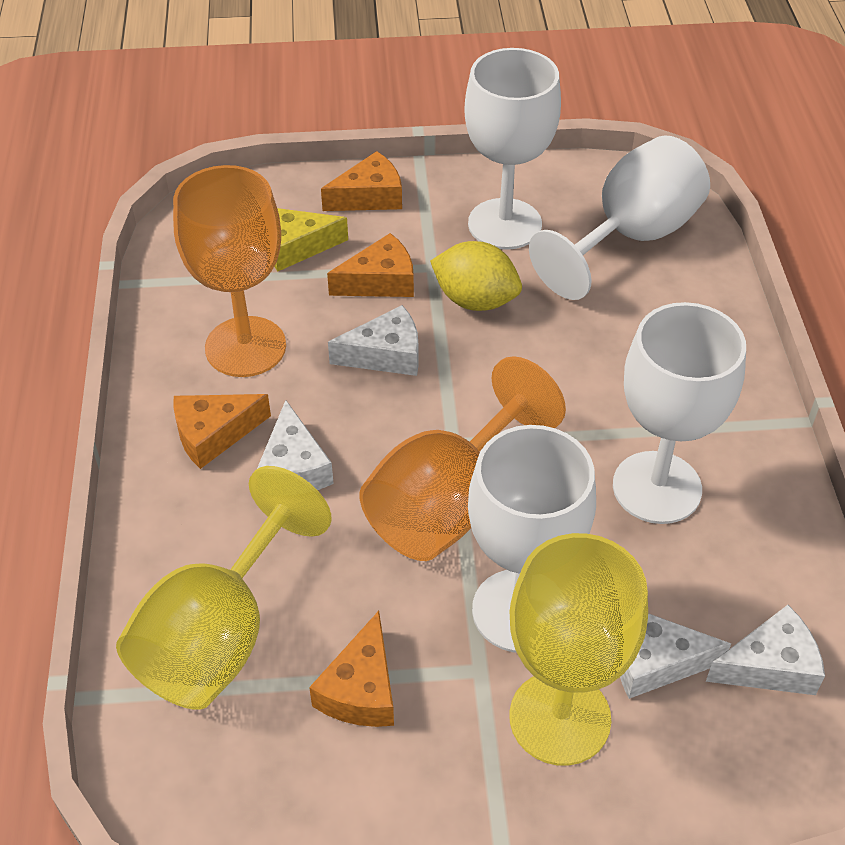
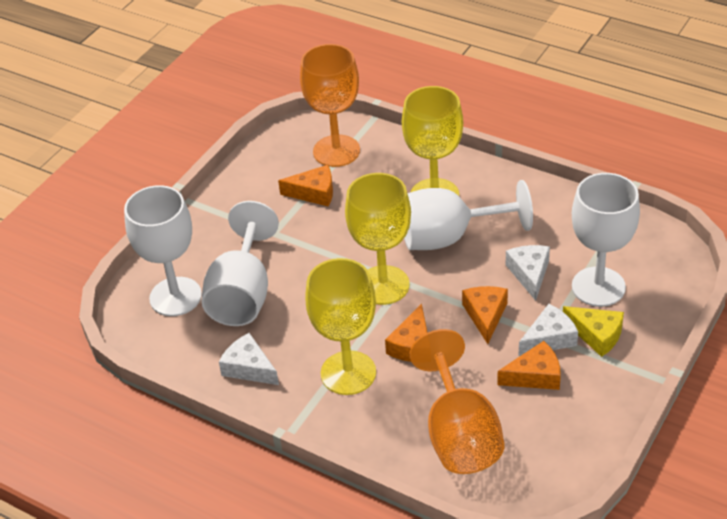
white cheese: [257,400,334,490] [328,305,419,376] [620,613,731,699] [706,605,825,695] = 4 -> [219,333,279,385] [506,245,550,301] [519,304,578,356] = 3
yellow goblet: [116,466,332,710] [509,533,648,766] = 2 -> [305,258,376,395] [345,173,411,305] [402,86,463,196] = 3
yellow lemon: [430,241,522,311] = 1 -> none = 0

